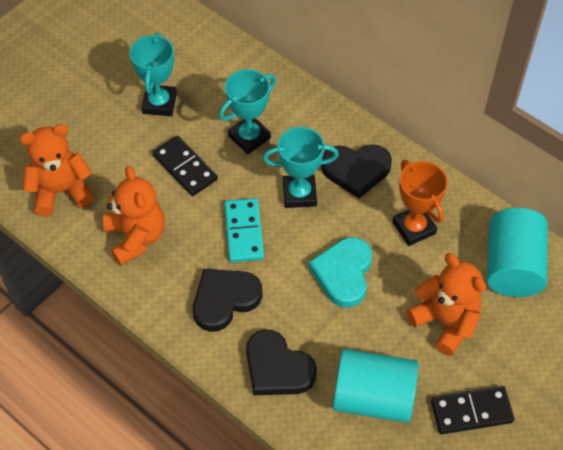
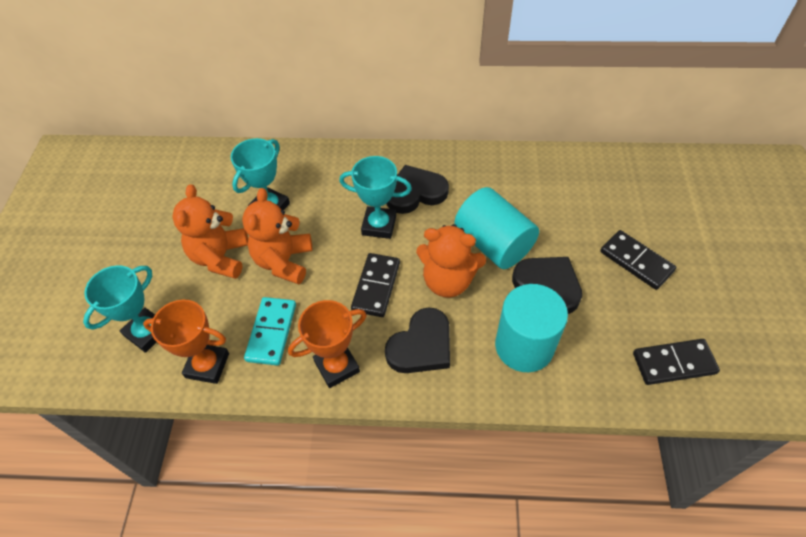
black domino: [152,135,218,196] [431,386,514,434] = 2 -> [351,253,400,317] [600,230,676,290] [633,339,720,385] = 3
orange trophy: [393,160,448,246] = 1 -> [143,299,229,384] [288,300,367,388] = 2
turquoise heart: [309,237,372,308] = 1 -> none = 0

